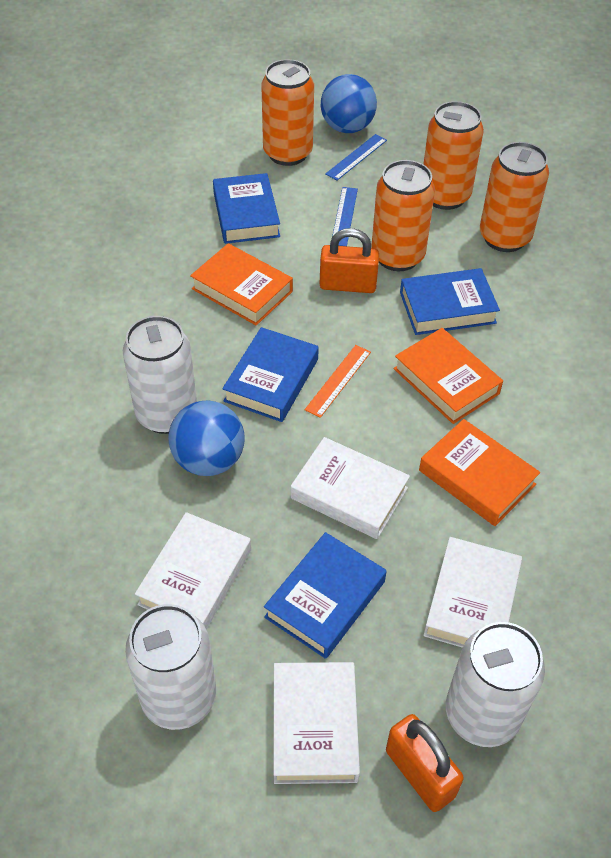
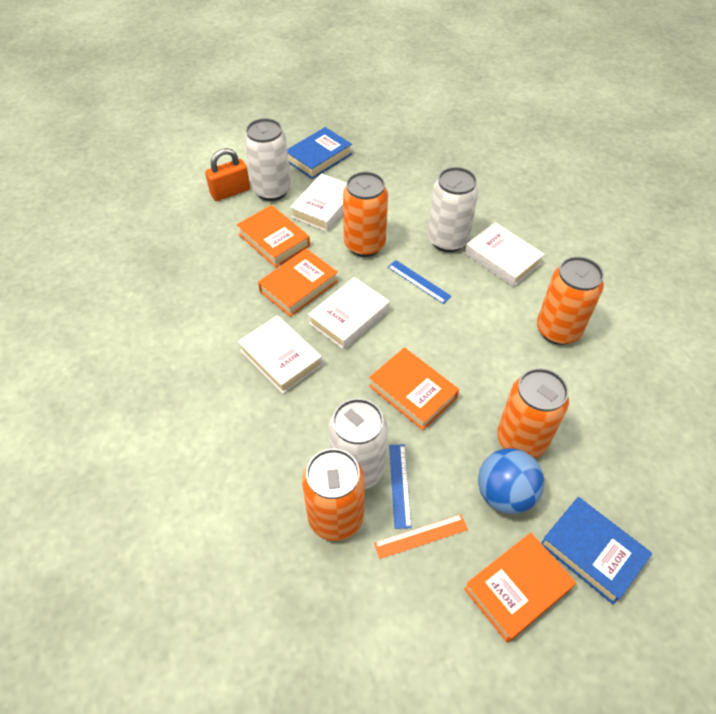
blue ball: [168,400,245,476] [321,74,377,133] = 2 -> [478,448,544,514] = 1
blue book: [213,173,280,244] [222,327,319,422] [264,532,386,659] [400,268,500,335] = 4 -> [287,127,352,179] [541,497,652,605] = 2
orange book: [190,243,293,326] [393,328,503,424] [419,419,540,526] = 3 -> [237,205,310,267] [258,249,338,317] [369,347,459,430] [464,533,576,643] = 4
orange padlock: [320,228,379,293] [386,714,464,812] = 2 -> [205,148,250,201] = 1

